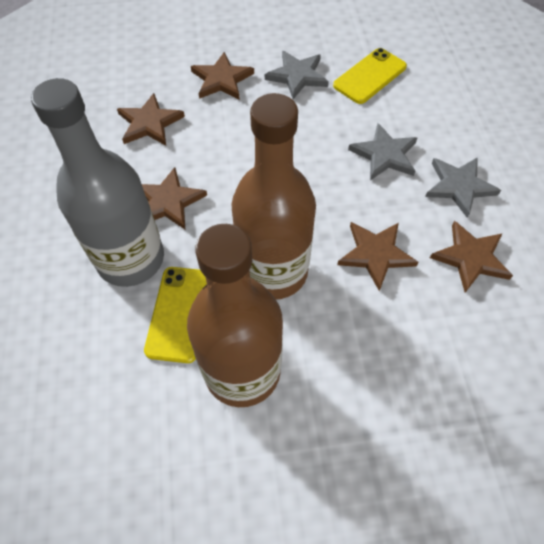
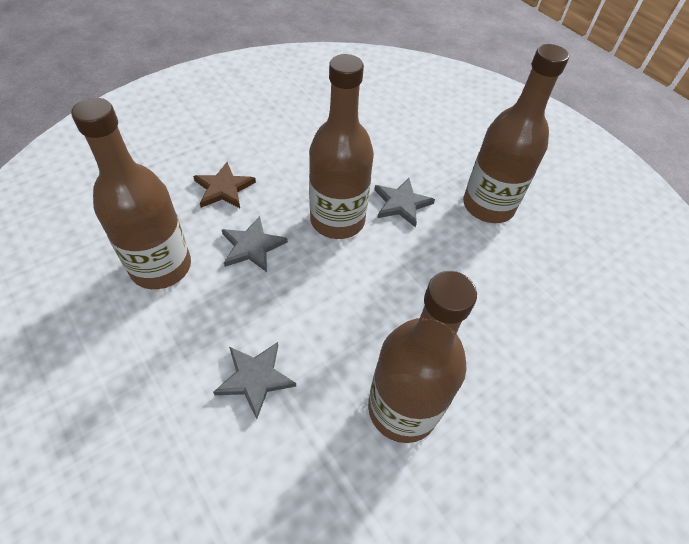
brown bottle: [187,224,283,407] [232,93,316,300] = 2 -> [71,98,191,289] [309,54,374,239] [368,271,477,443] [463,44,569,223] = 4
brown star: [117,93,185,146] [142,167,207,229] [191,52,254,100] [337,222,419,291] [430,221,513,293] = 5 -> [193,162,256,208] = 1
grey bottle: [31,78,164,287] = 1 -> none = 0
yellow phone: [144,267,207,363] [333,48,407,104] = 2 -> none = 0

